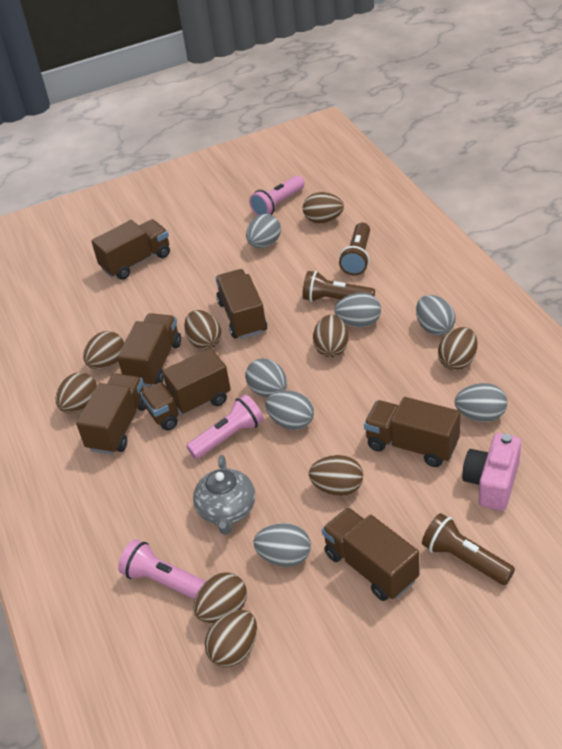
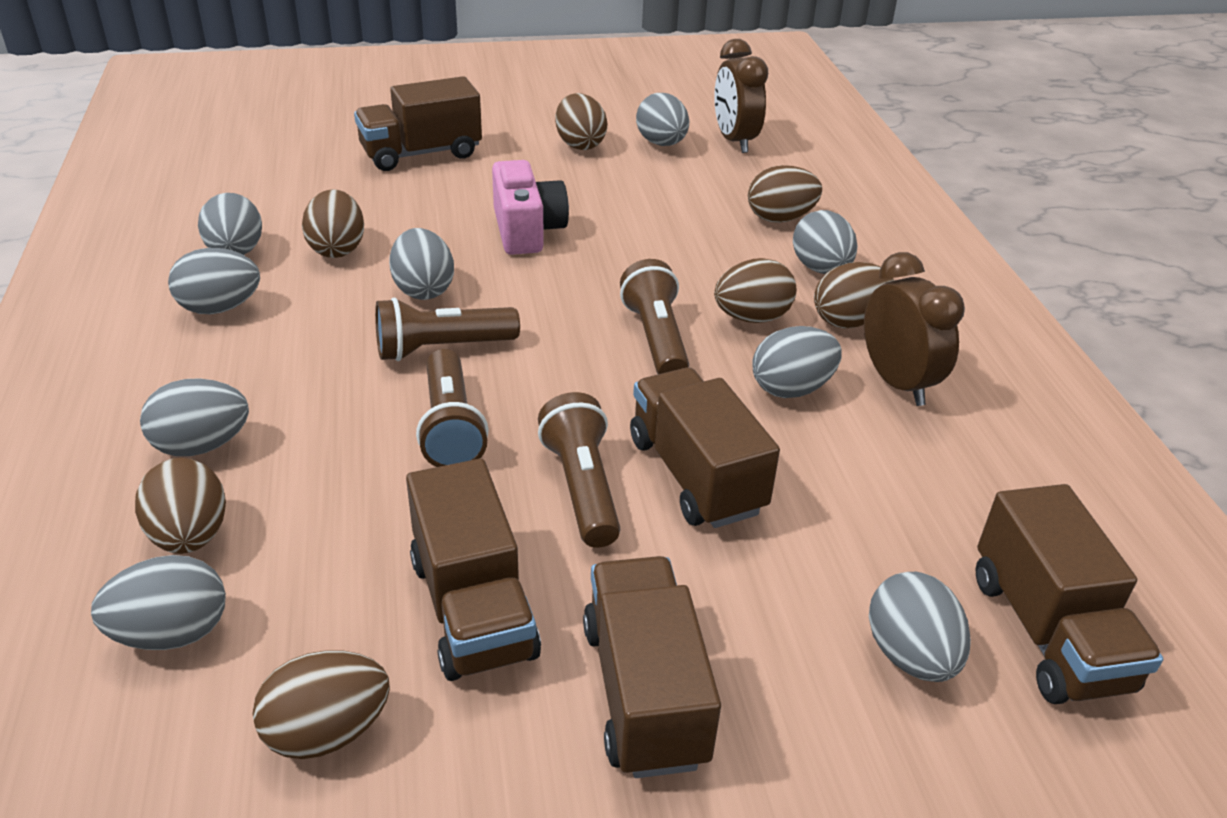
brown clock: none = 0 -> [714,39,768,153] [864,252,965,406] = 2
brown egg: [56,372,97,413] [83,331,124,369] [184,310,221,350] [193,572,247,623] [205,610,257,667] [303,192,344,224] [309,455,363,496] [313,315,349,357] [438,327,477,370] = 9 -> [135,458,226,554] [253,650,390,759] [302,189,364,258] [555,93,608,150] [714,258,796,323] [748,165,822,223] [814,262,894,329] = 7
brown flashlight: [303,271,375,302] [339,223,370,275] [422,513,515,585] = 3 -> [375,298,520,361] [416,349,489,467] [538,392,620,548] [620,259,689,374] = 4
brown truck: [76,373,146,455] [91,219,170,280] [117,313,181,387] [140,348,231,430] [215,269,267,339] [322,507,420,601] [364,397,460,467] = 7 -> [354,76,482,171] [406,459,541,681] [583,556,721,778] [630,368,780,528] [976,484,1163,704] = 5
grey egg: [245,358,287,397] [246,214,281,248] [253,523,311,567] [265,390,314,430] [334,293,381,327] [416,295,455,336] [455,383,507,422] = 7 -> [91,555,226,650] [140,378,249,456] [168,248,260,314] [198,193,262,255] [389,228,454,300] [636,93,689,146] [753,326,842,398] [793,210,858,274] [869,572,971,682] = 9
grey teapot: [193,455,255,535] = 1 -> none = 0
pink flashlight: [118,539,206,600] [186,394,264,459] [249,175,305,216] = 3 -> none = 0

